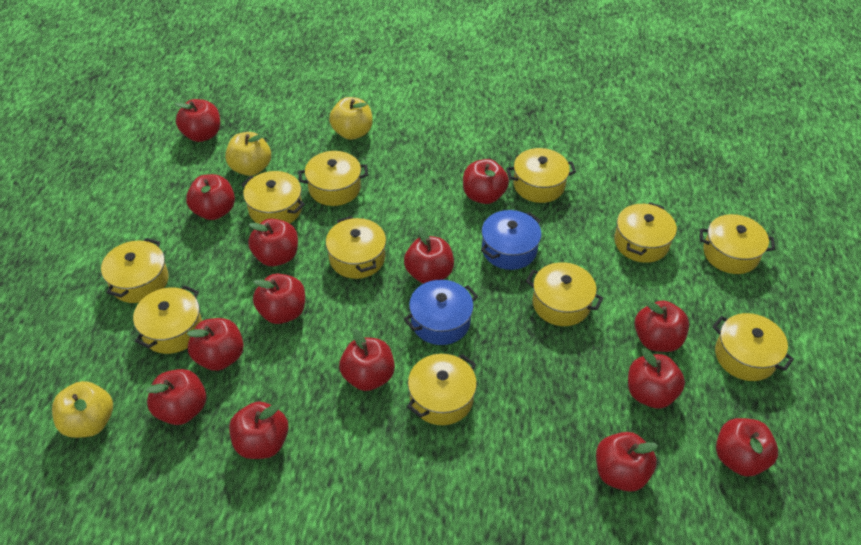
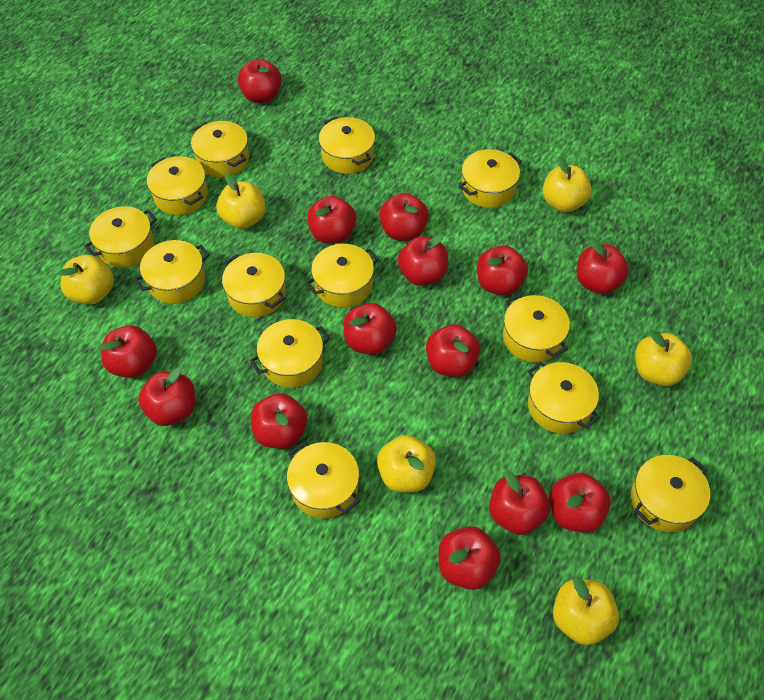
blue pot: [404,280,478,345] [481,210,541,270] = 2 -> none = 0
yellow apple: [52,381,113,438] [225,132,271,176] [329,97,373,140] = 3 -> [58,255,114,305] [217,173,266,229] [377,435,436,492] [542,156,592,212] [553,576,619,645] [635,330,692,386] = 6
yellow pot: [101,238,168,303] [133,285,202,354] [241,171,305,224] [298,151,368,206] [326,216,386,279] [407,354,477,425] [506,148,576,203] [526,262,603,326] [614,202,677,263] [700,214,775,274] [712,313,794,381] = 11 -> [84,206,157,268] [134,240,210,304] [147,156,208,215] [191,121,249,177] [222,253,286,317] [250,319,330,388] [287,442,360,518] [306,244,379,308] [319,117,375,174] [459,149,521,208] [503,293,570,363] [528,362,600,434] [631,455,710,532] = 13

